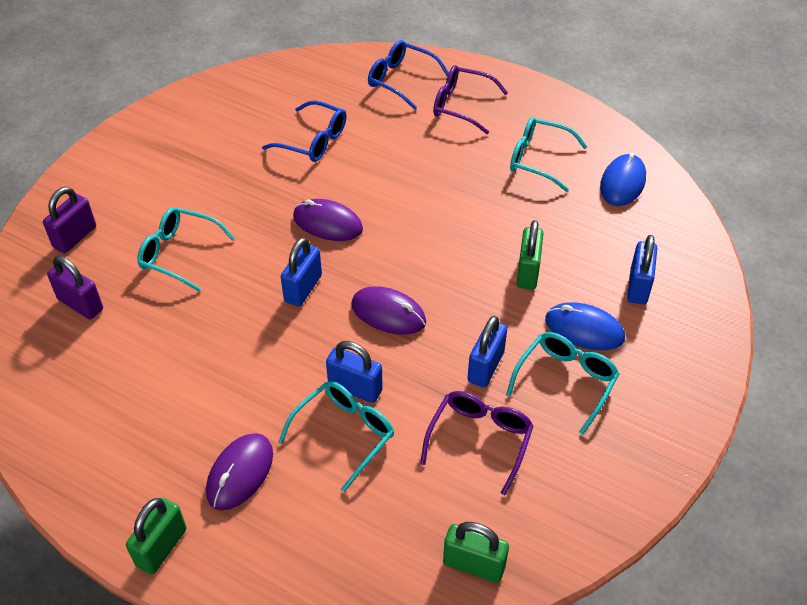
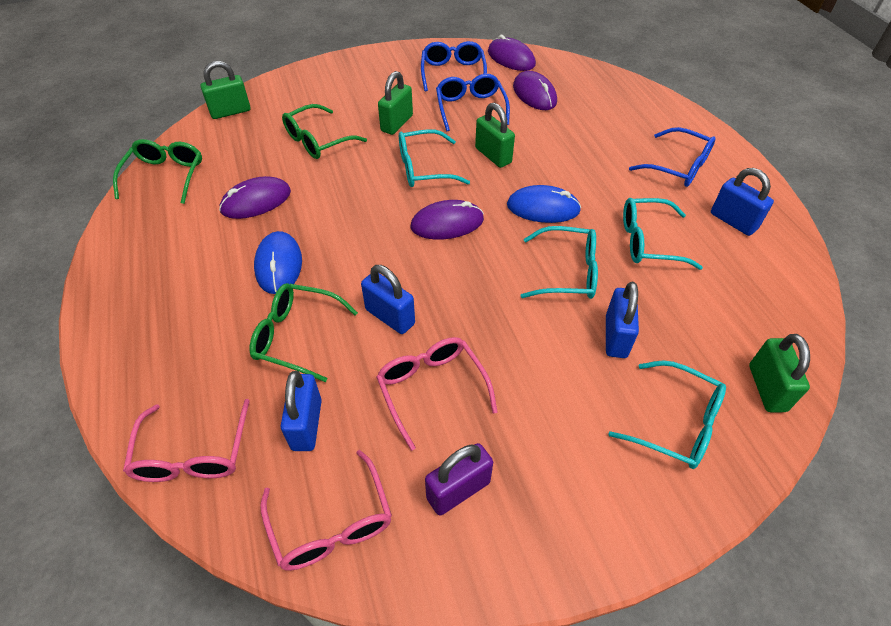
blue glasses: [262,100,347,162] [368,40,449,110] = 2 -> [421,41,487,92] [436,74,510,131] [629,127,716,187] = 3
green glasses: none = 0 -> [113,139,202,204] [249,283,358,382] [282,104,367,159] = 3
green padlock: [126,498,187,575] [443,522,509,583] [517,220,544,289] = 3 -> [200,61,250,119] [378,71,413,135] [475,103,515,168] [749,334,810,412] = 4
pink glasses: none = 0 -> [123,399,250,482] [260,450,392,571] [376,337,497,451] = 3
purple glasses: [420,391,534,495] [433,65,508,134] = 2 -> none = 0
purple mouse: [206,433,273,510] [293,199,363,241] [351,286,426,335] = 3 -> [219,176,291,219] [411,200,484,239] [488,35,536,71] [513,71,557,110] = 4
purple padlock: [43,187,96,253] [47,256,103,319] = 2 -> [425,443,493,516] = 1

